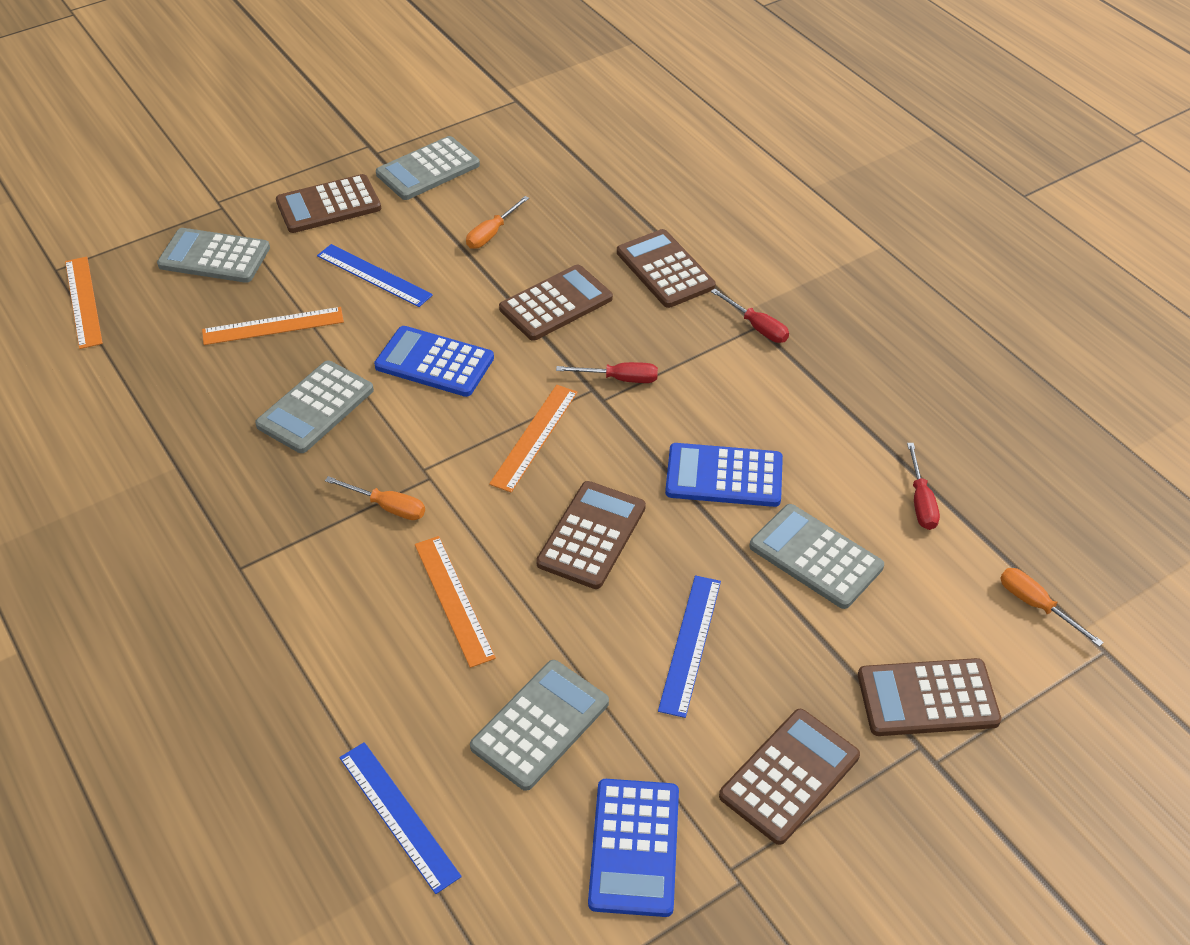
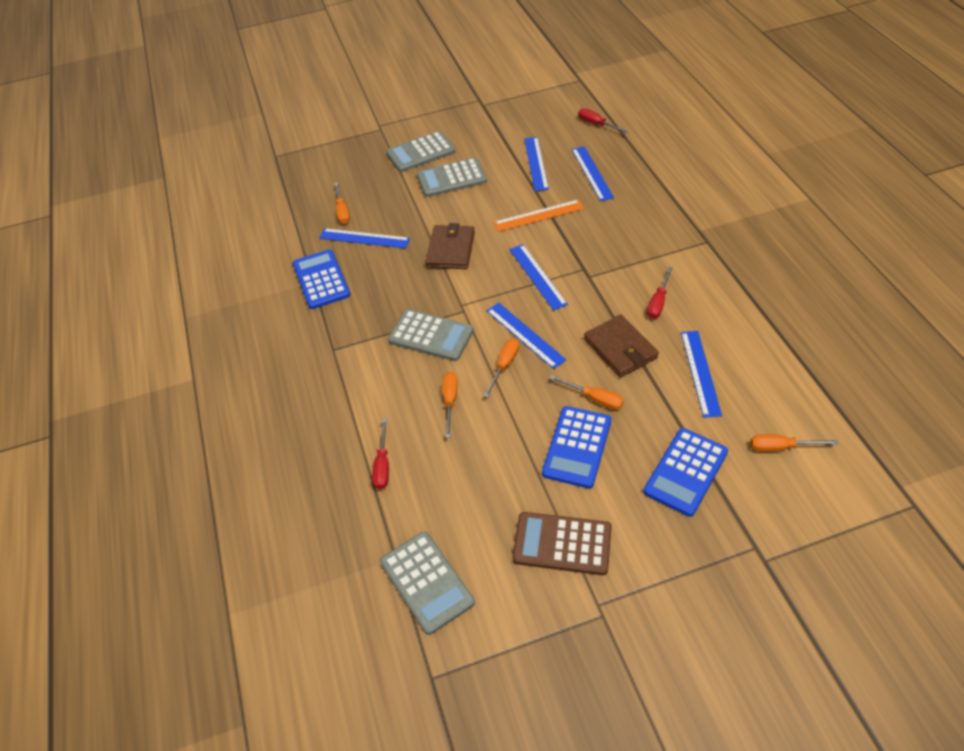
blue ruler: [317,244,433,307] [339,742,462,894] [658,575,721,718] = 3 -> [319,228,410,248] [486,303,566,369] [510,244,568,310] [524,137,549,191] [571,146,614,201] [681,331,722,418] = 6
brown calculator: [276,174,381,233] [499,265,613,341] [536,481,646,589] [617,229,716,308] [719,709,860,845] [858,658,1002,736] = 6 -> [512,512,612,575] = 1
brown wallet: none = 0 -> [425,223,475,269] [584,315,659,378] = 2
grey calculator: [157,228,270,283] [255,361,374,453] [376,136,480,200] [470,660,609,791] [749,504,884,609] = 5 -> [380,532,475,635] [386,131,455,172] [388,309,474,361] [417,158,487,197] = 4
orange ruler: [65,257,103,349] [202,307,344,345] [415,536,496,668] [489,385,578,492] = 4 -> [494,199,584,232] = 1
orange screwdriver: [325,476,425,520] [466,196,529,249] [1000,568,1104,647] = 3 -> [334,182,350,224] [443,372,458,438] [484,339,519,398] [549,375,624,410] [751,434,838,452] = 5

